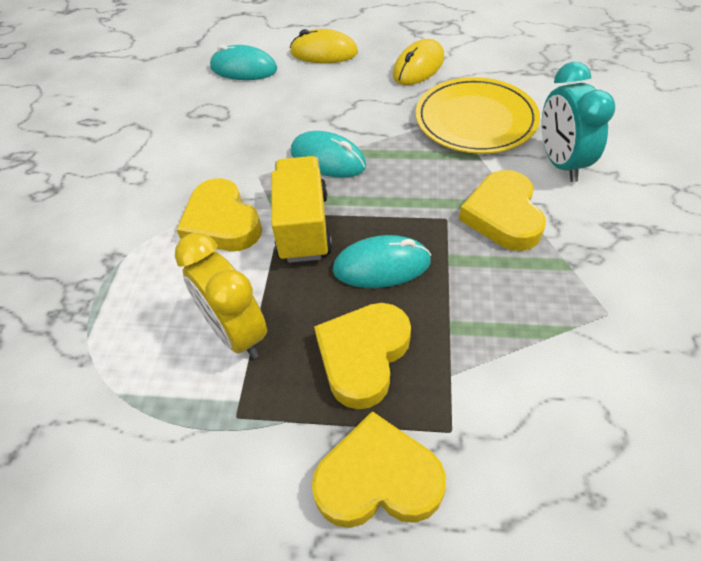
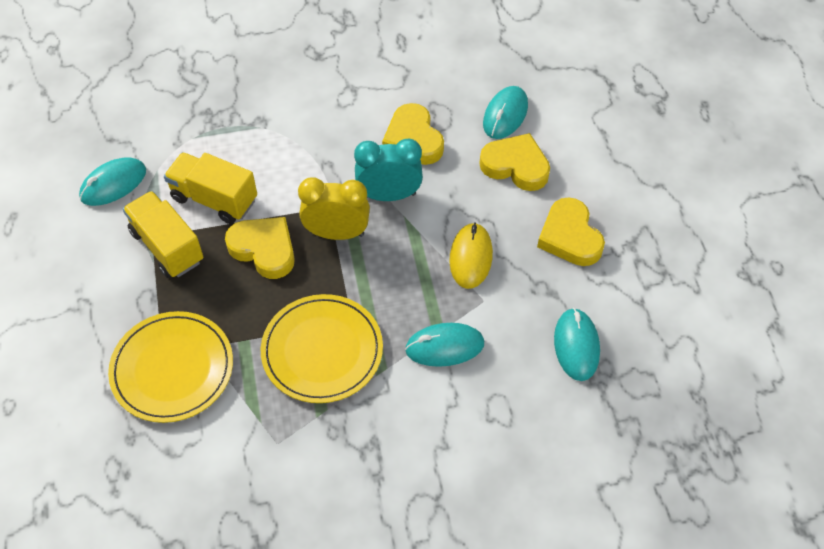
turquoise mouse: [210,44,277,80] [291,131,367,178] [333,235,431,288] = 3 -> [79,157,146,206] [405,323,484,367] [483,86,528,139] [554,308,600,381] = 4
yellow mouse: [290,29,358,63] [393,39,444,85] = 2 -> [449,222,493,289] = 1
yellow plate: [416,77,540,154] = 1 -> [108,311,233,423] [261,294,383,403] = 2
yellow truck: [271,156,332,263] = 1 -> [123,191,204,278] [164,152,257,224] = 2

